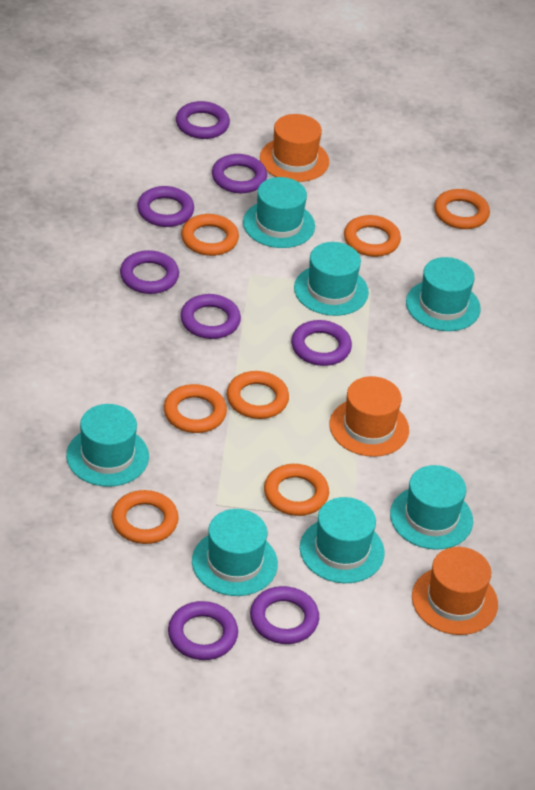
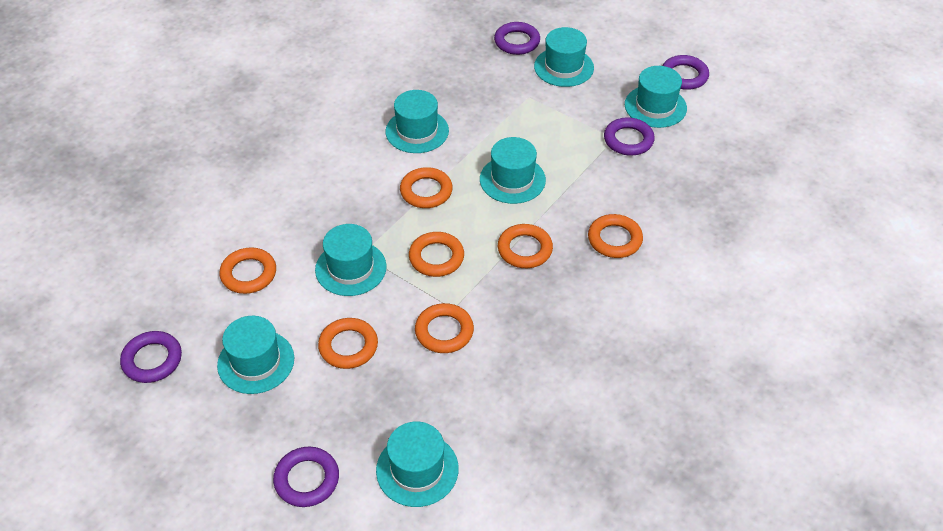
orange hat: [260,114,329,182] [329,376,409,457] [412,547,498,635] = 3 -> none = 0
purple ring: [120,250,179,294] [137,186,194,227] [168,601,238,660] [176,101,230,139] [180,294,241,339] [212,154,267,193] [250,586,319,644] [291,320,352,366] = 8 -> [120,331,182,383] [273,446,339,507] [494,22,540,55] [604,117,655,156] [662,55,709,90] = 5

